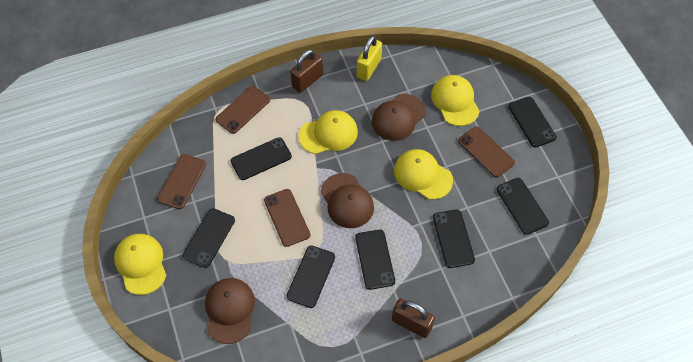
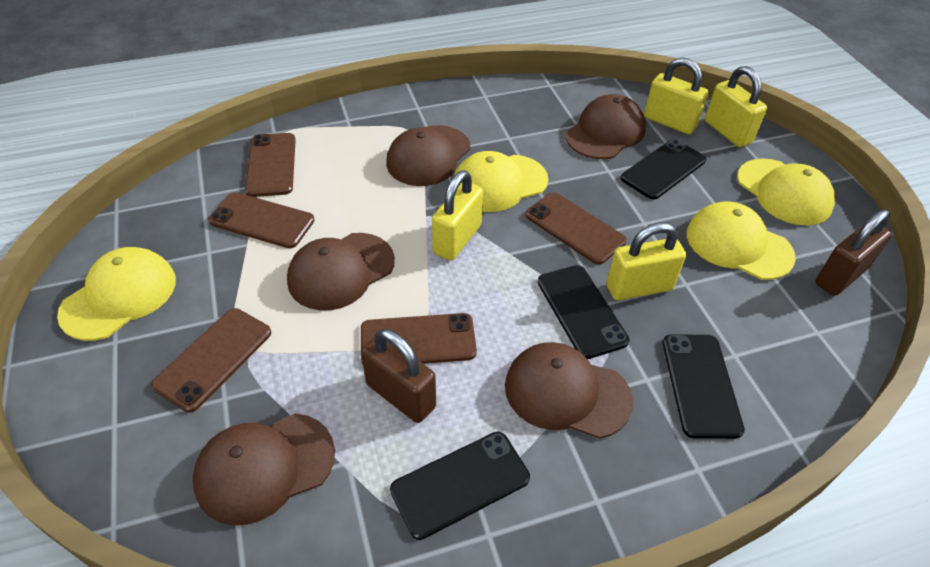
black phone: [183,208,235,268] [231,137,292,180] [287,245,335,308] [355,229,395,290] [433,209,475,268] [496,178,549,235] [508,97,557,148] = 7 -> [390,432,530,540] [537,265,629,359] [621,139,706,200] [663,335,745,439] = 4
brown cap: [205,278,255,344] [321,173,374,228] [372,94,426,141] = 3 -> [193,414,335,525] [287,233,395,311] [386,125,470,186] [505,342,633,439] [565,94,646,159] = 5
brown phone: [157,154,206,209] [216,86,270,134] [264,189,310,247] [458,126,515,178] = 4 -> [151,308,271,412] [208,192,315,248] [245,133,296,197] [361,313,477,364] [525,192,627,265] = 5
yellow padlock: [356,36,382,81] = 1 -> [432,170,483,261] [607,223,686,300] [644,57,709,134] [705,66,767,147] = 4

